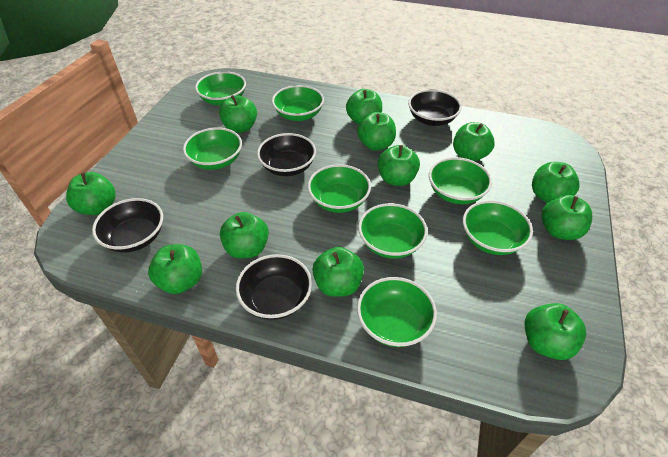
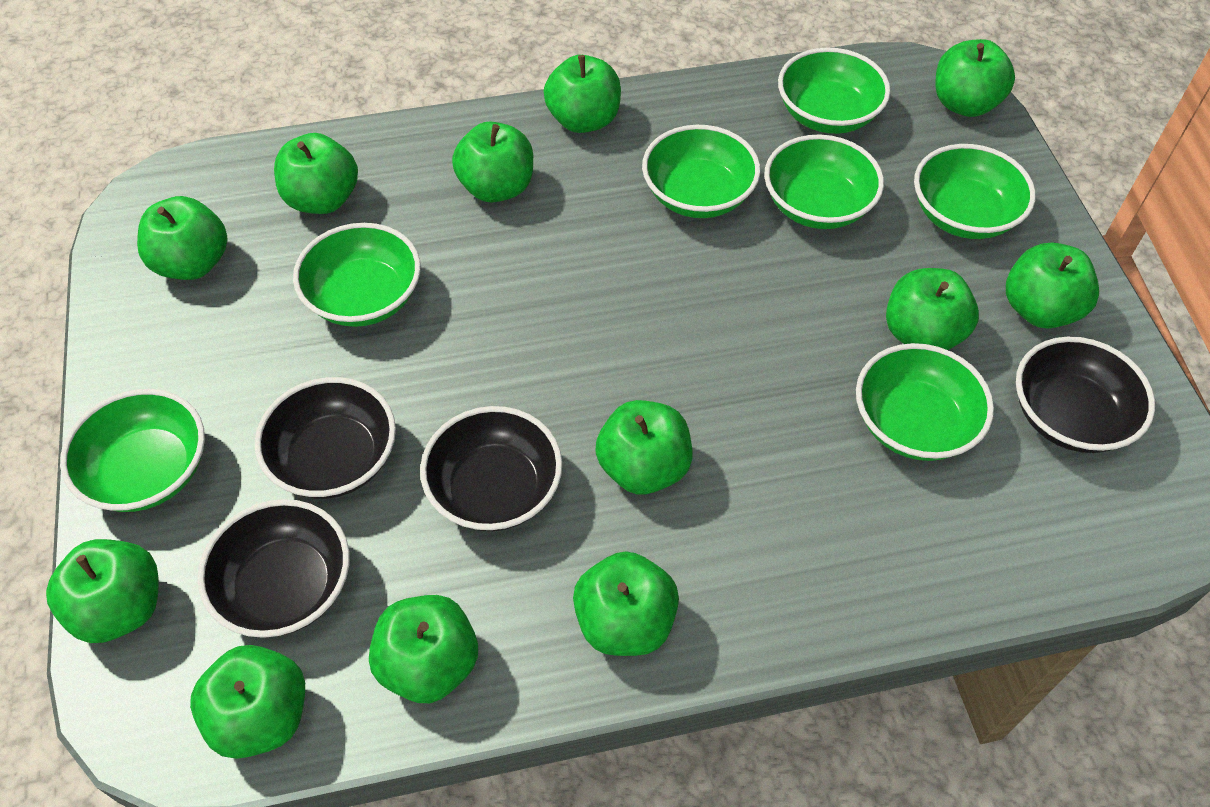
green bowl: [183,127,242,170] [195,71,246,106] [272,85,324,121] [308,164,371,213] [357,277,437,347] [358,203,428,259] [429,157,492,204] [463,200,533,255] = 8 -> [60,389,205,512] [293,223,421,327] [642,125,760,218] [764,135,884,229] [778,48,890,134] [856,343,994,461] [914,144,1036,239] = 7

